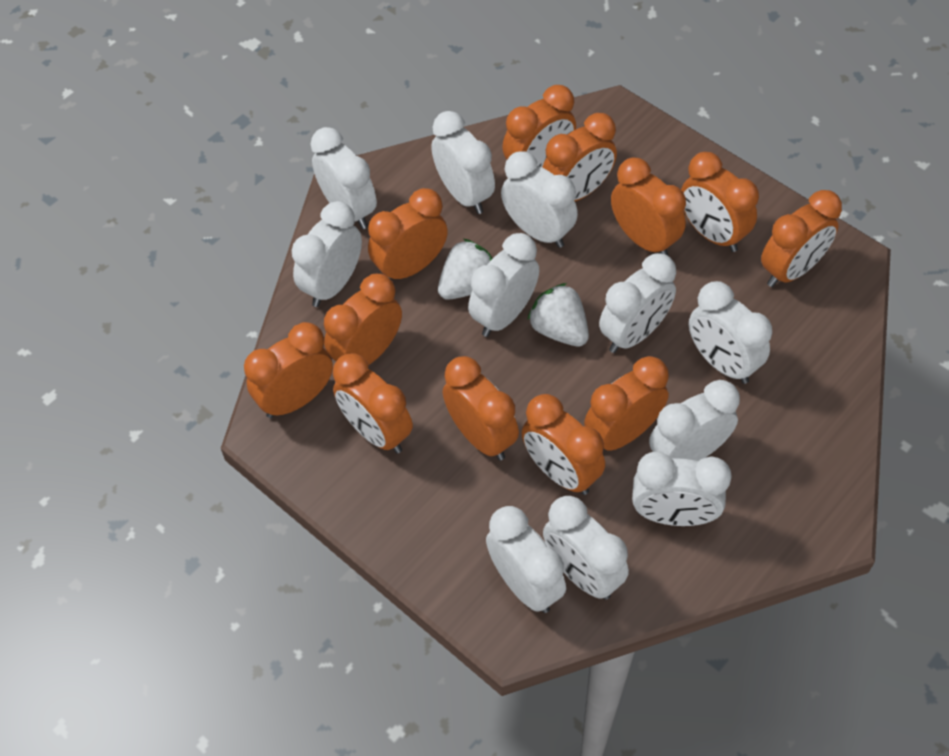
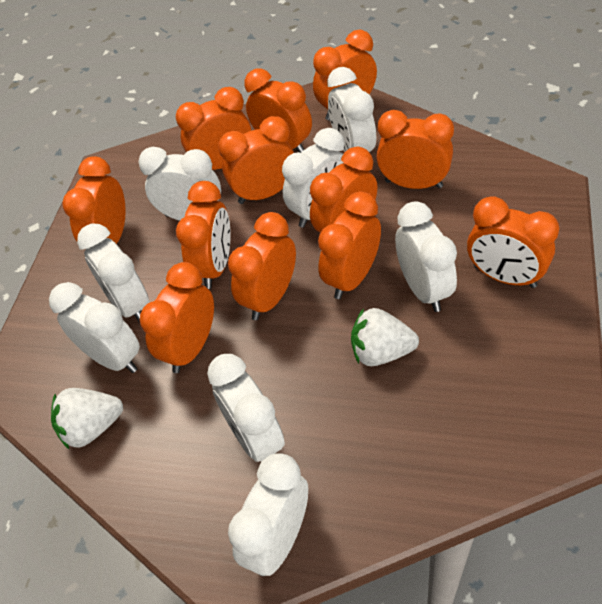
white clock: [292,201,362,307] [310,127,377,229] [431,111,495,214] [468,233,539,337] [486,506,566,613] [501,151,578,248] [543,496,629,600] [599,253,676,353] [632,451,732,526] [649,380,740,461] [689,281,772,384] = 11 -> [49,282,140,373] [77,223,149,323] [138,147,221,221] [207,354,285,462] [228,453,308,576] [282,128,345,228] [327,67,376,152] [395,201,457,312] = 8

